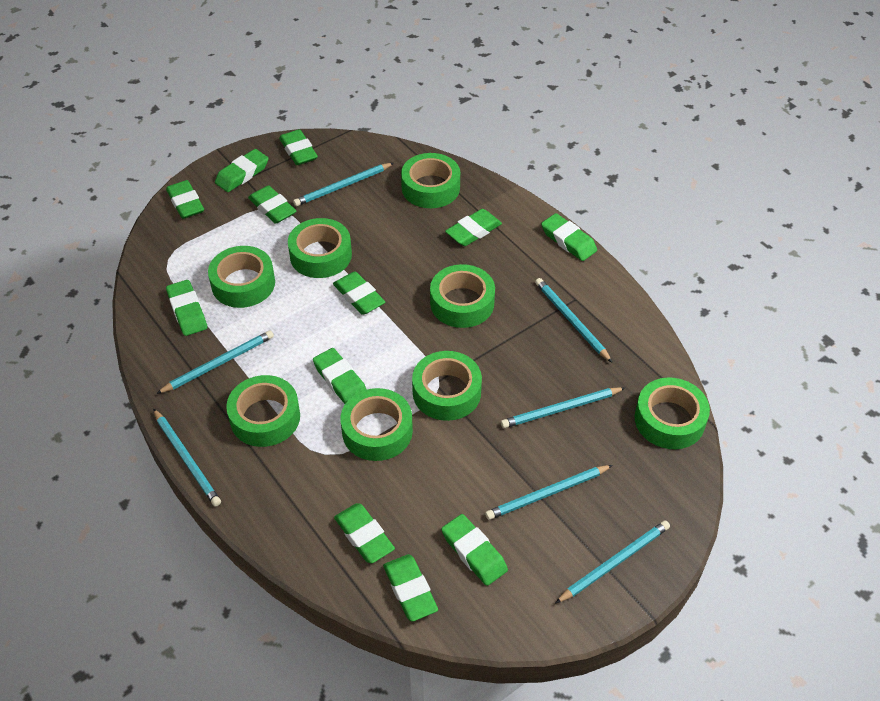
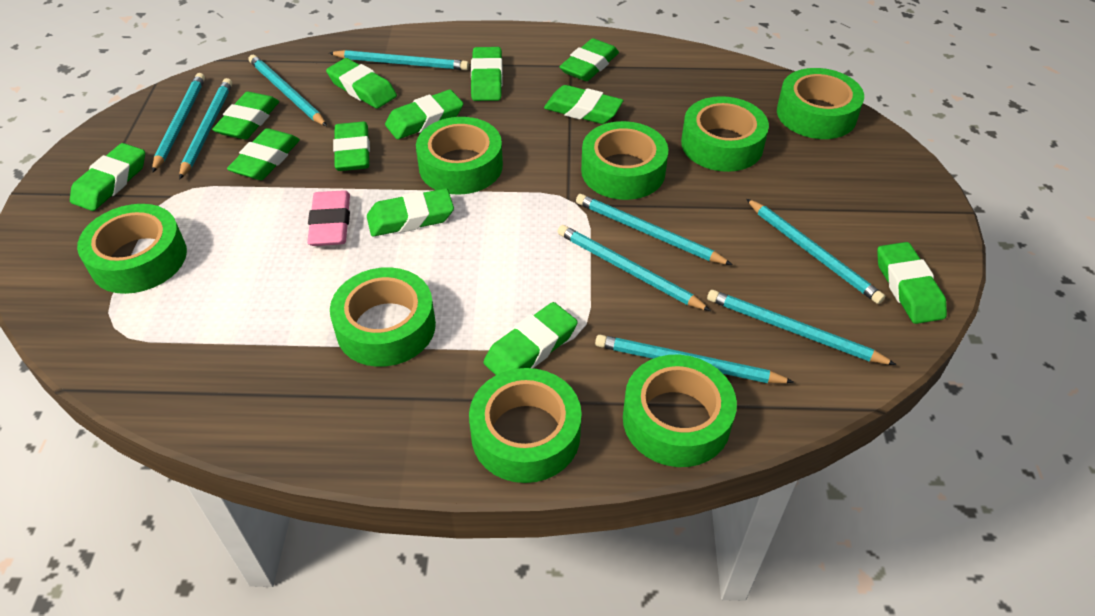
pink eraser: none = 0 -> [307,190,350,246] = 1
turquoise pencil: [153,408,221,506] [156,330,274,394] [293,163,394,206] [485,465,613,520] [501,387,625,428] [535,278,613,363] [555,520,670,604] = 7 -> [152,73,205,173] [179,78,232,179] [249,55,327,126] [329,50,469,70] [558,225,711,311] [576,194,732,265] [595,335,794,383] [707,290,896,365] [746,199,885,304] = 9

